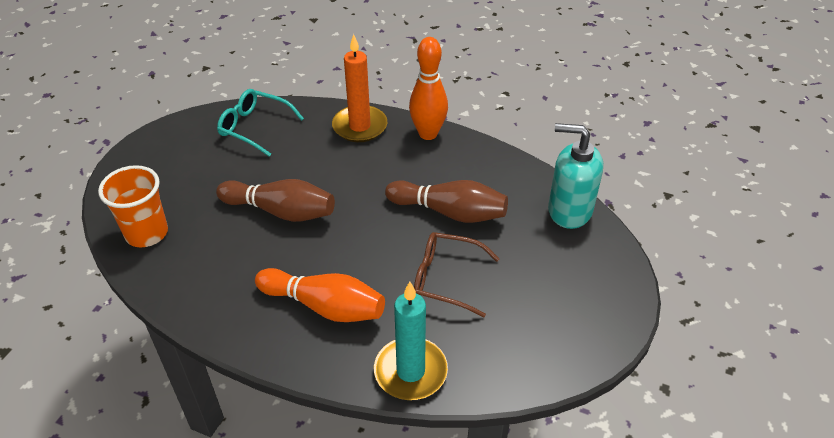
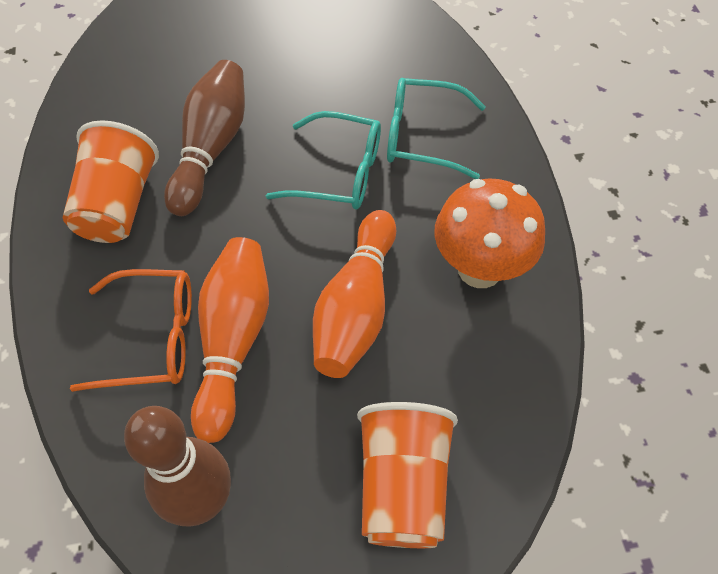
brown glasses: [414,232,499,317] = 1 -> none = 0
orange candle: [332,34,387,142] = 1 -> none = 0
orange cup: [98,165,168,247] = 1 -> [63,120,159,243] [357,402,458,548] = 2
orange glasses: none = 0 -> [70,269,192,392] = 1
orange mushroom: none = 0 -> [434,178,545,288] = 1
turquoise candle: [374,282,448,400] = 1 -> none = 0
turquoise glasses: [217,89,304,157] = 1 -> [266,111,381,210] [387,78,486,179] = 2
turquoise soap dispenser: [548,123,603,229] = 1 -> none = 0

